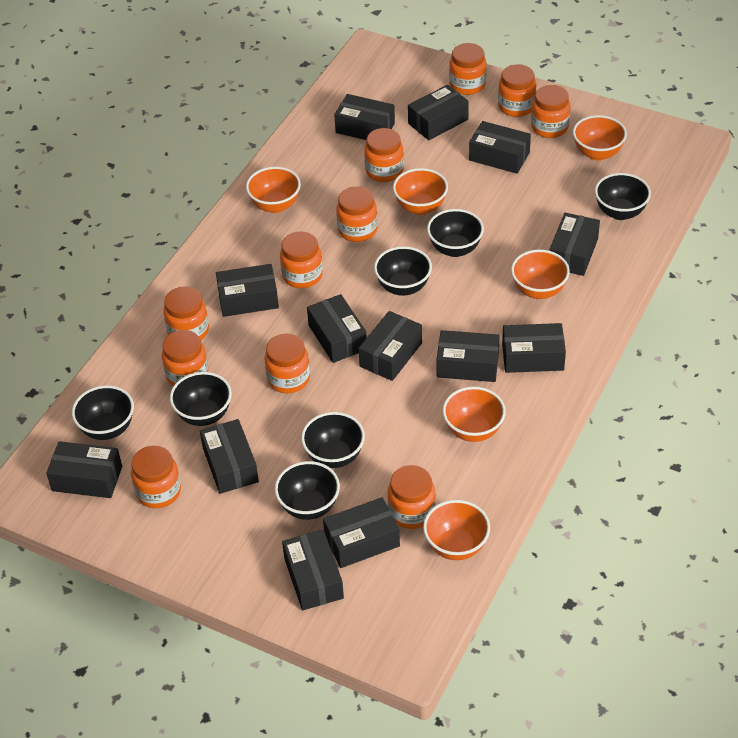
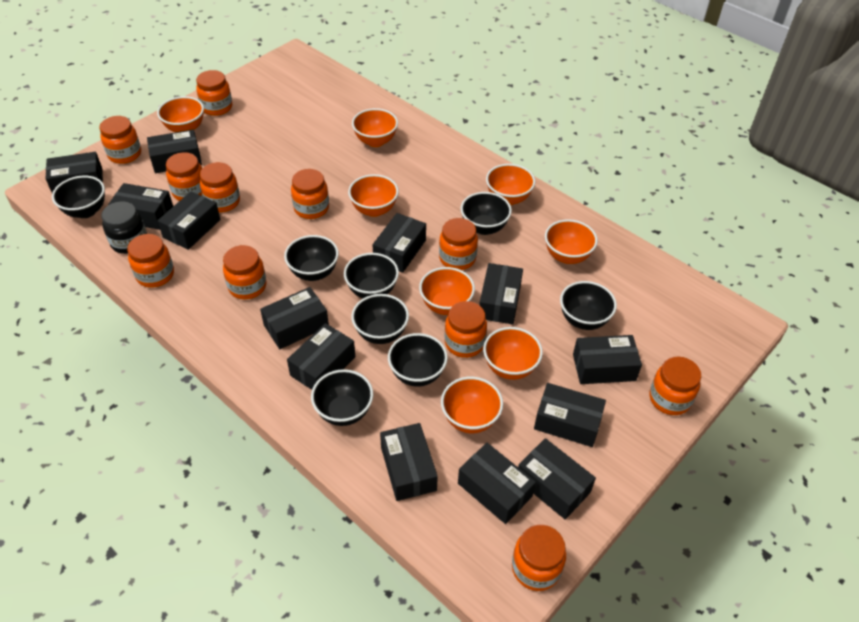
black bowl: [72,385,134,440] [170,372,232,426] [275,461,340,520] [301,412,365,468] [374,246,432,296] [427,209,484,257] [595,173,651,220] = 7 -> [52,176,105,218] [284,235,339,281] [311,369,373,426] [344,253,399,298] [351,294,409,344] [388,333,448,387] [460,192,512,235] [560,281,617,330] = 8
black jar: none = 0 -> [101,202,147,254] = 1
orange bowl: [246,167,301,213] [393,168,448,215] [423,500,490,560] [442,387,506,442] [511,250,570,299] [573,115,627,161] = 6 -> [157,96,204,132] [348,174,399,217] [352,108,398,147] [419,267,475,315] [441,377,503,433] [483,327,543,380] [486,164,535,205] [545,219,598,264] = 8

